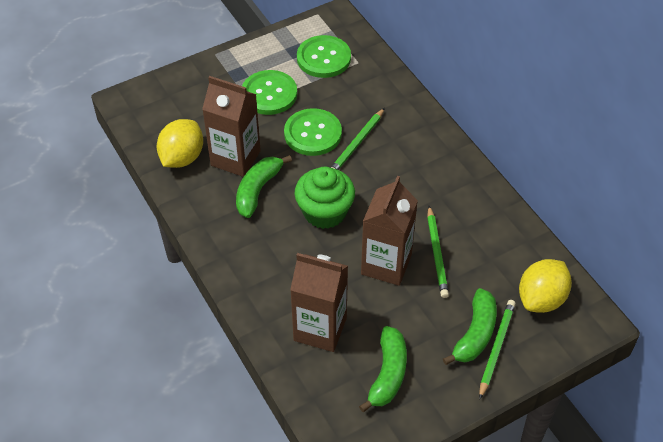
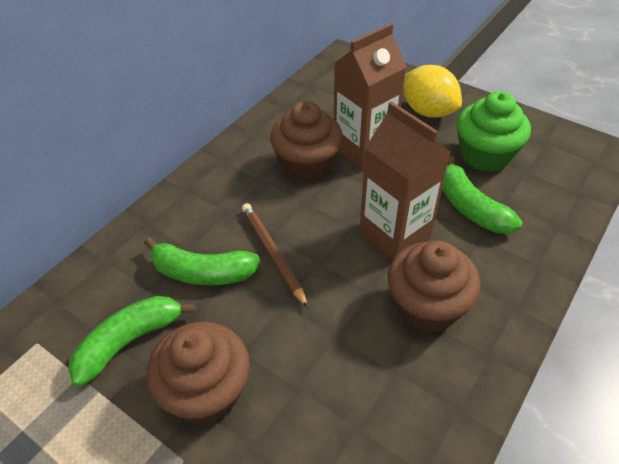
brown carton: [202,76,261,177] [290,253,348,352] [361,176,418,286] = 3 -> [334,23,407,170] [359,101,450,260] = 2
brown cupcake: none = 0 -> [146,322,249,424] [270,101,343,182] [388,241,481,333] = 3
brown pencil: none = 0 -> [242,203,308,308] = 1
green button: [242,70,297,115] [284,108,342,156] [297,35,351,78] = 3 -> none = 0
green pencil: [331,108,385,170] [427,206,449,298] [479,300,516,399] = 3 -> none = 0
yellow lemon: [157,119,203,168] [519,259,572,313] = 2 -> [404,65,462,118] = 1

